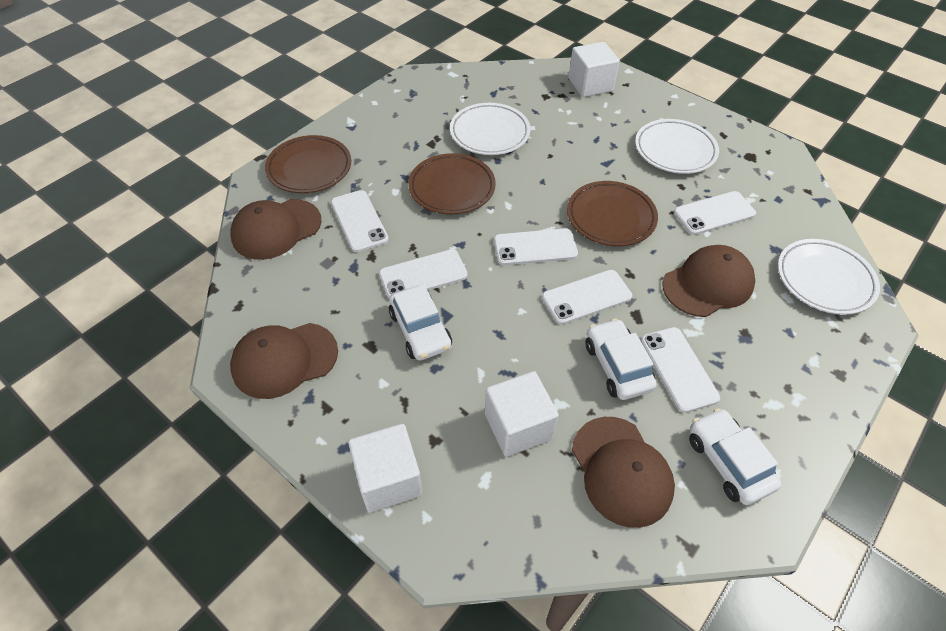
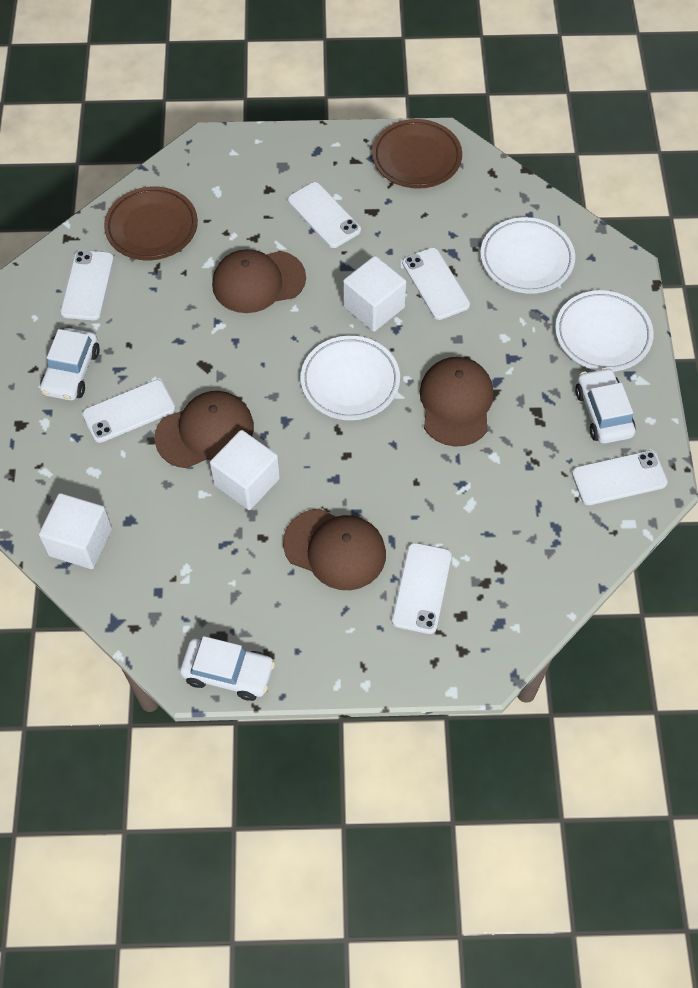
brown plate: [265,135,351,193] [408,153,496,214] [567,181,658,246] = 3 -> [104,186,198,260] [372,119,462,189] = 2

